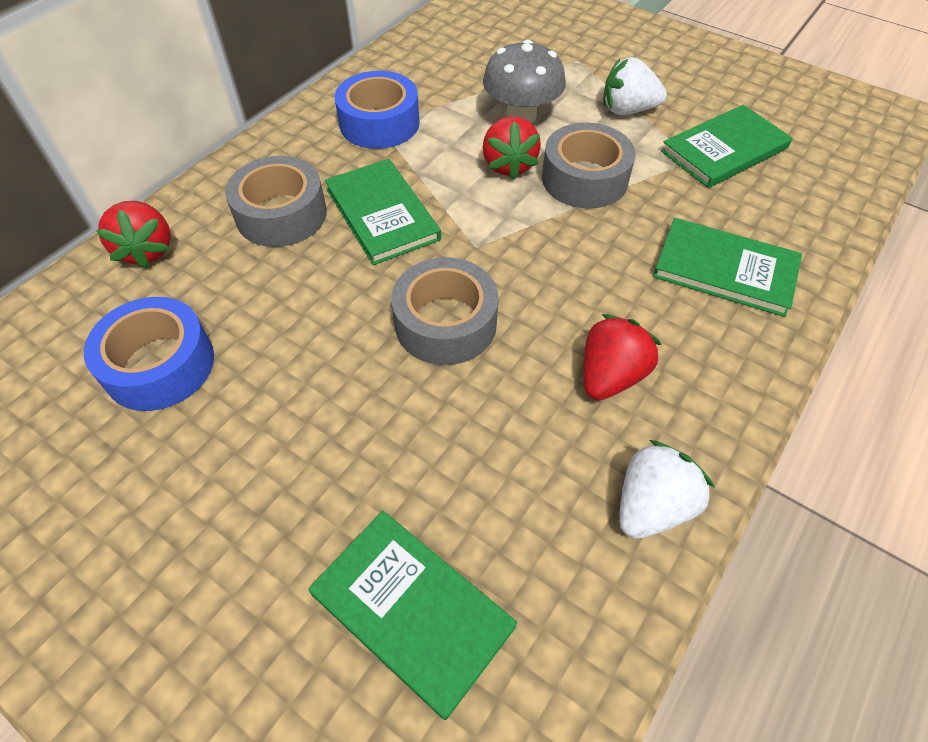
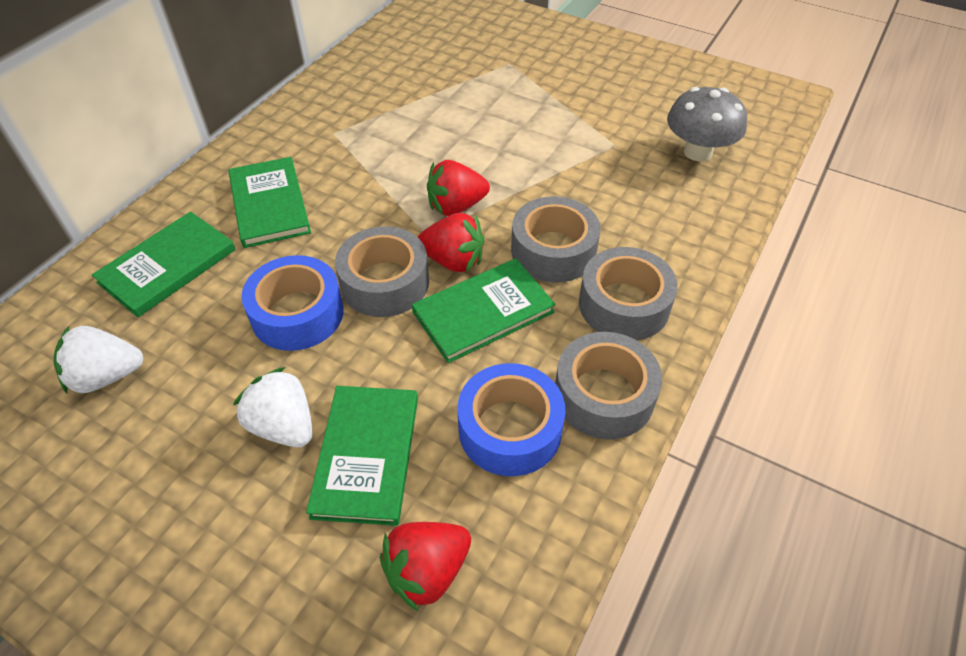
grey tape: [225,156,327,247] [391,257,499,365] [542,123,635,209] = 3 -> [335,226,429,317] [511,196,601,283] [555,332,662,440] [579,247,678,340] = 4

